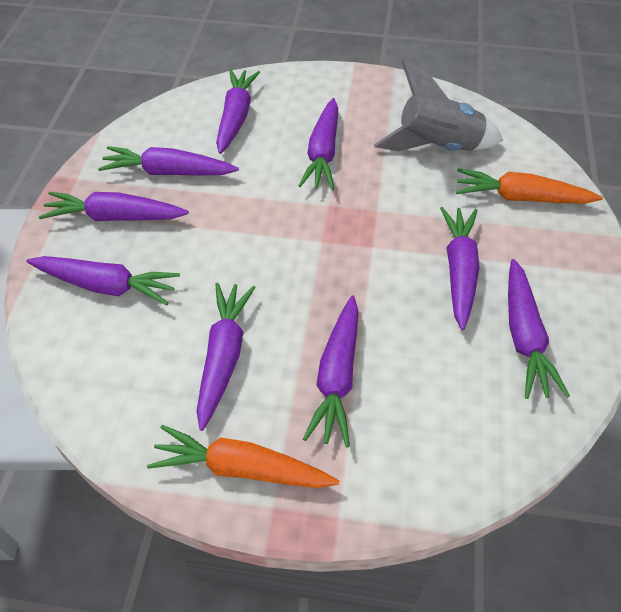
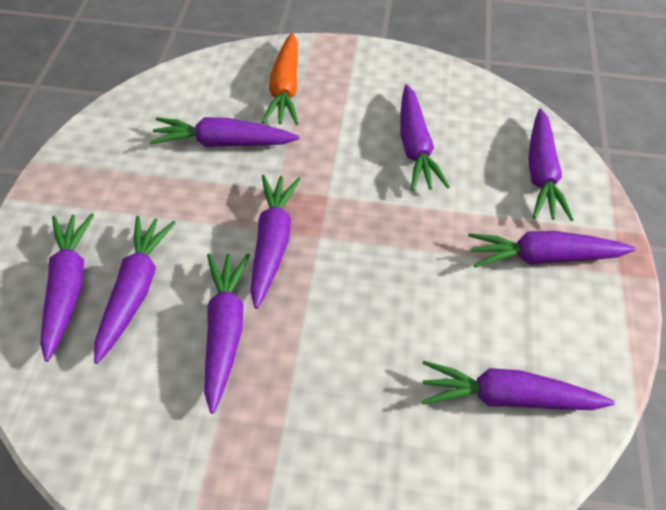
grey rocket: [374,60,503,151] = 1 -> none = 0
orange carrot: [147,425,339,488] [456,168,603,204] = 2 -> [262,32,299,125] = 1

